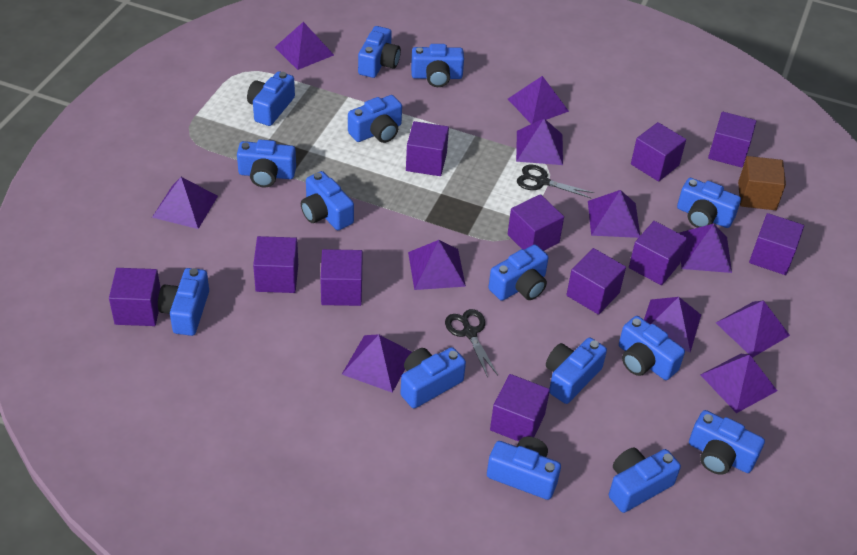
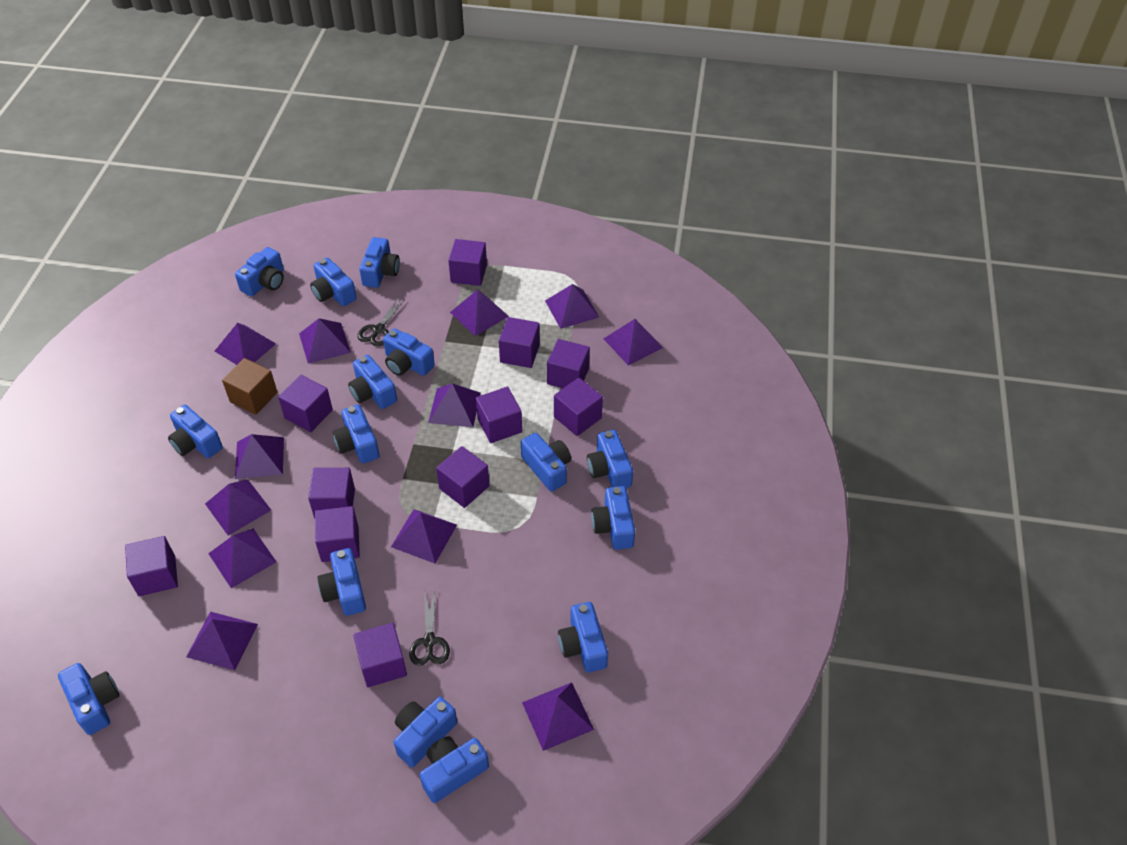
purple pyramid: [152,177,218,229] [275,22,334,70] [342,334,412,393] [408,240,466,290] [508,76,569,124] [516,119,563,165] [588,190,640,238] [644,297,701,352] [679,224,732,273] [700,354,777,413] [716,300,790,358] = 11 -> [186,612,258,670] [205,479,271,536] [208,528,276,588] [215,323,276,365] [235,434,284,479] [299,318,351,364] [391,509,457,563] [428,384,481,427] [450,290,509,336] [522,682,594,751] [545,284,600,329] [604,319,663,366] = 12

